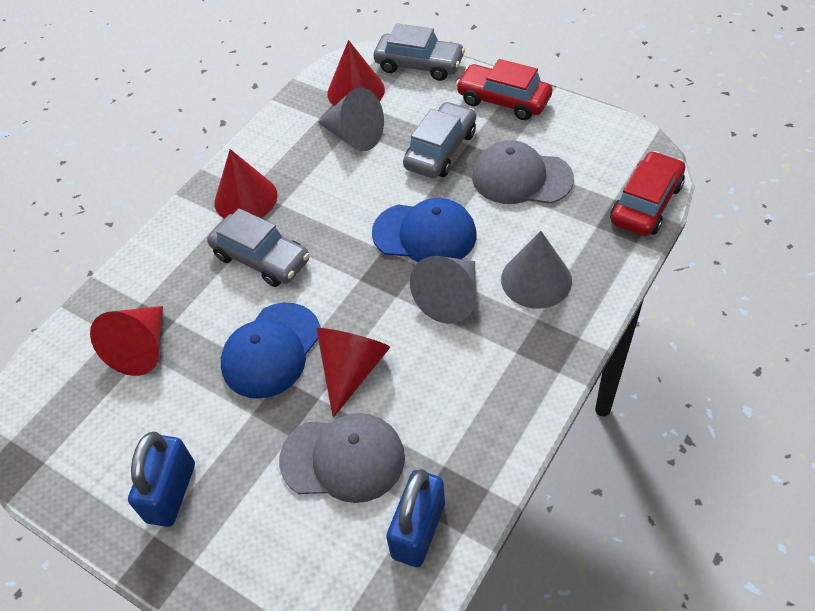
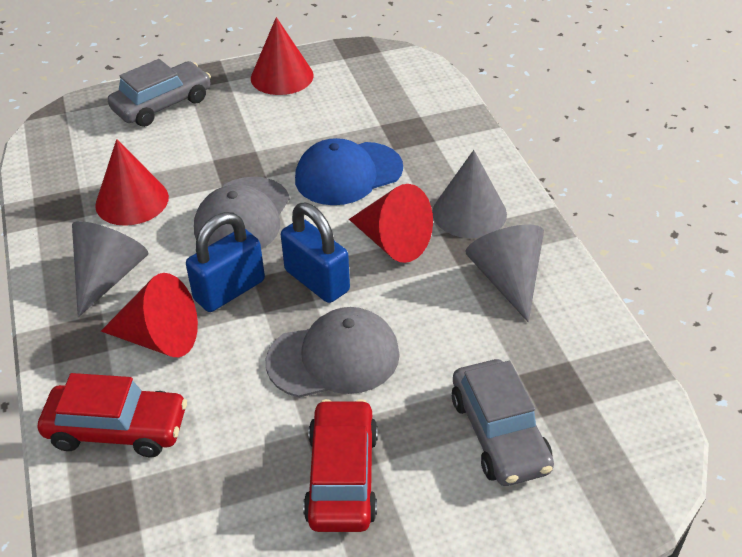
blue cap: [221,303,321,399] [372,198,477,262] = 2 -> [295,138,403,205] = 1
grey car: [207,208,310,287] [373,23,465,81] [403,102,476,178] = 3 -> [108,59,211,127] [452,359,554,486] = 2

